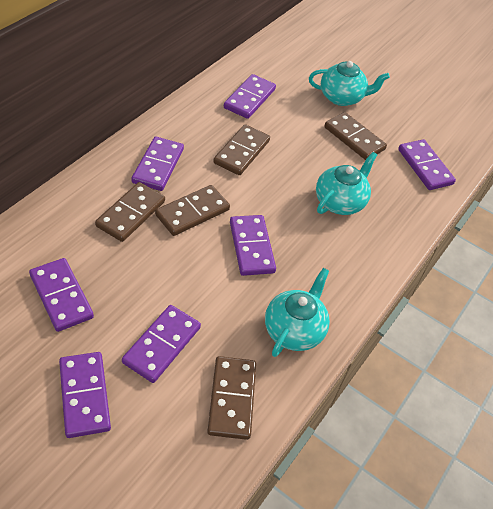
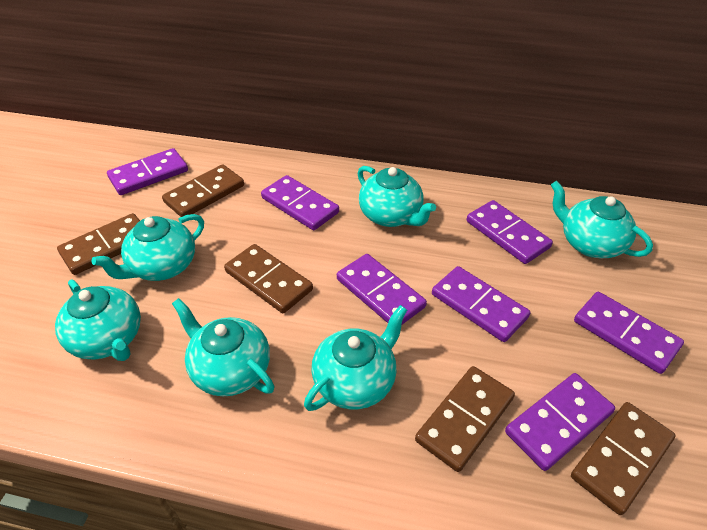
turquoise teapot: [265,268,330,357] [309,61,390,106] [316,152,377,215] = 3 -> [55,279,141,361] [92,214,204,281] [172,298,275,396] [304,305,407,411] [357,166,436,227] [551,181,653,258] = 6

